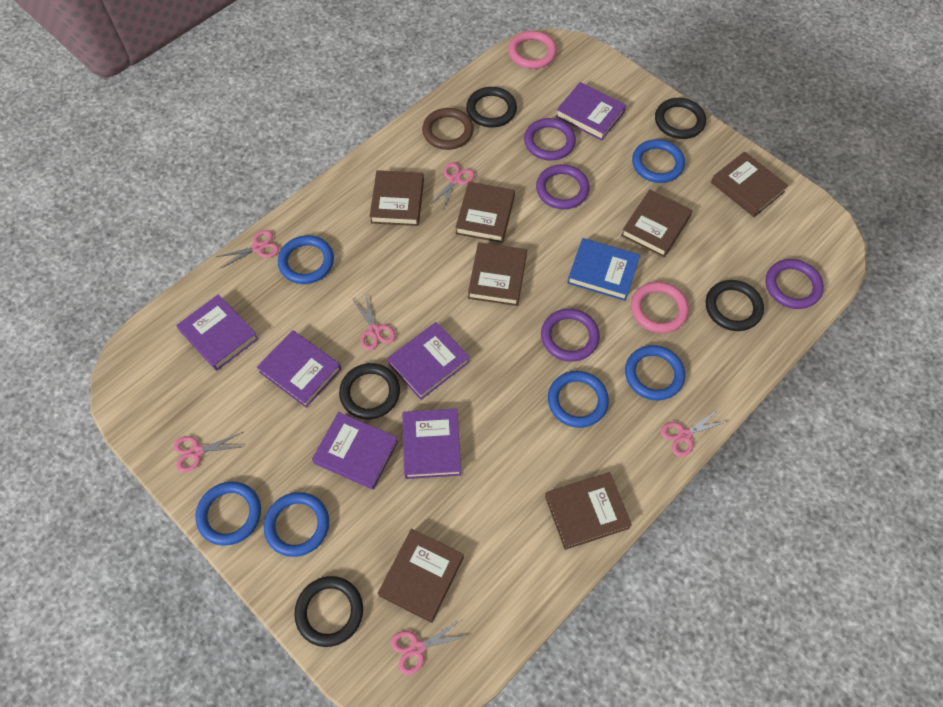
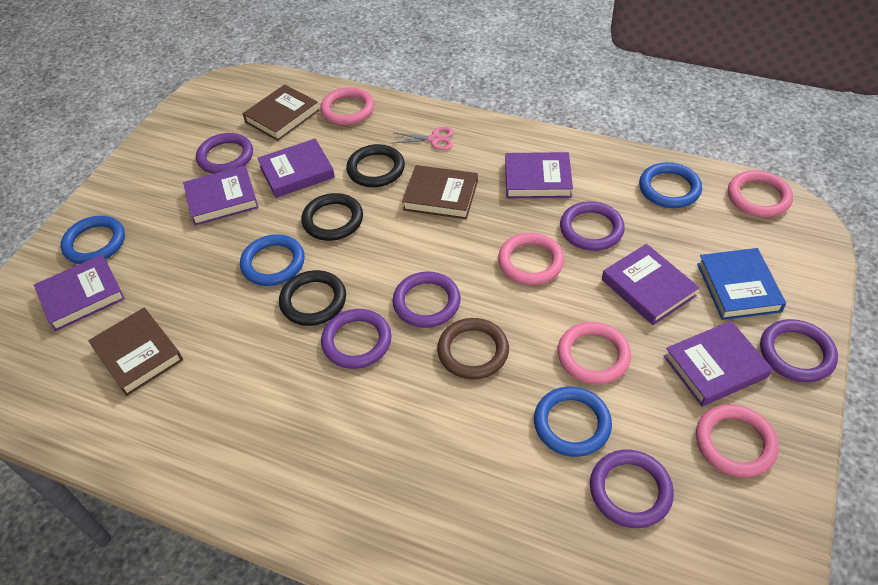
black ring: [294,576,363,647] [339,363,400,420] [466,87,517,128] [655,98,706,139] [706,280,764,331] = 5 -> [279,270,346,326] [301,193,363,241] [346,144,405,187] = 3
blue ring: [195,482,261,546] [264,492,329,557] [278,235,334,284] [548,371,609,428] [625,345,685,400] [632,139,685,183] = 6 -> [60,216,125,264] [240,234,305,286] [534,386,612,457] [639,162,702,208] = 4
brown book: [370,170,424,226] [378,529,464,623] [455,182,515,243] [468,242,527,306] [545,472,632,550] [621,189,693,257] [711,151,788,217] = 7 -> [88,308,183,396] [243,84,320,141] [402,165,478,219] = 3
pink ring: [508,31,557,69] [631,282,689,333] = 2 -> [320,87,375,125] [498,233,564,285] [558,322,631,385] [696,404,779,478] [728,170,793,217] = 5
pink scissors: [174,432,242,472] [216,230,279,268] [353,295,395,350] [391,620,468,675] [430,163,475,211] [660,409,728,457] = 6 -> [391,127,454,150] = 1
purple ring: [524,118,576,161] [536,164,590,209] [541,309,600,362] [765,259,824,309] = 4 -> [196,133,253,174] [321,309,391,369] [392,272,461,328] [560,201,625,251] [590,450,674,528] [760,319,838,383] = 6

